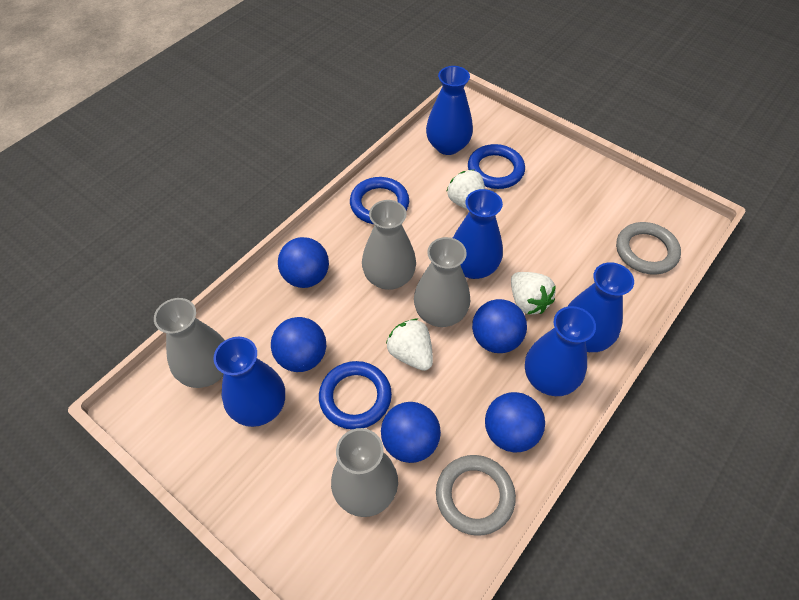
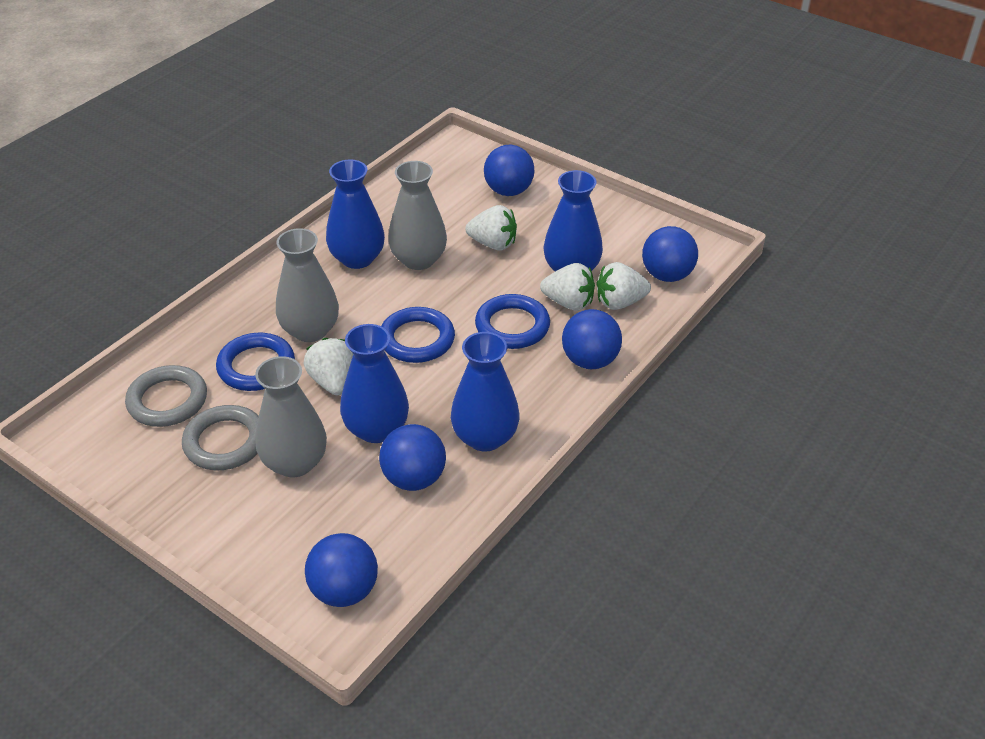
blue vase: [213,337,285,427] [426,66,473,155] [453,189,503,279] [525,306,596,396] [567,262,634,352] = 5 -> [326,159,385,269] [340,324,409,443] [451,332,520,452] [543,170,603,271] = 4
grey vase: [154,298,225,388] [331,428,398,517] [362,200,416,290] [414,237,470,327] = 4 -> [255,356,327,477] [276,228,339,342] [388,161,447,270] = 3
white strawberry: [386,319,433,371] [446,170,485,210] [511,272,556,315] = 3 -> [303,338,354,395] [465,205,517,251] [540,263,595,311] [597,262,651,310] = 4

